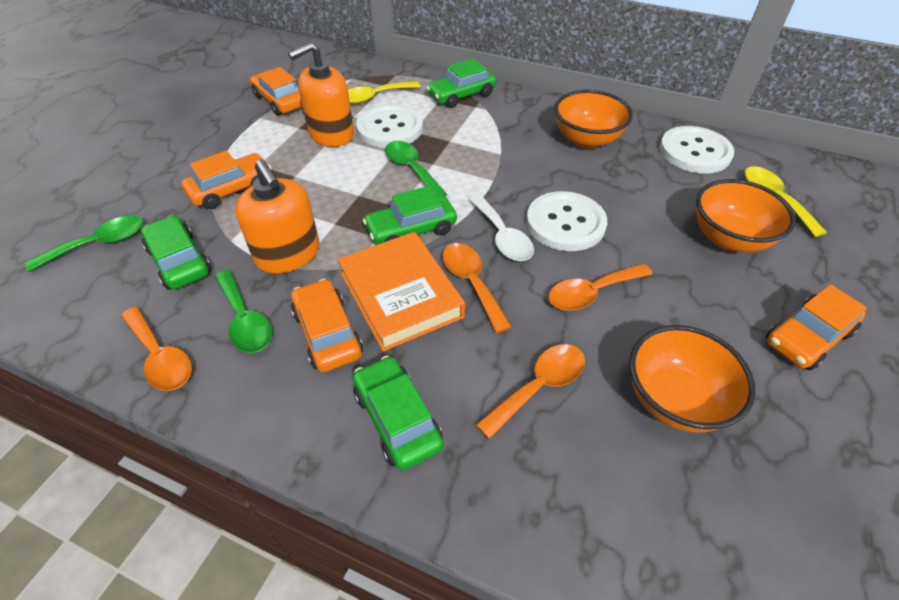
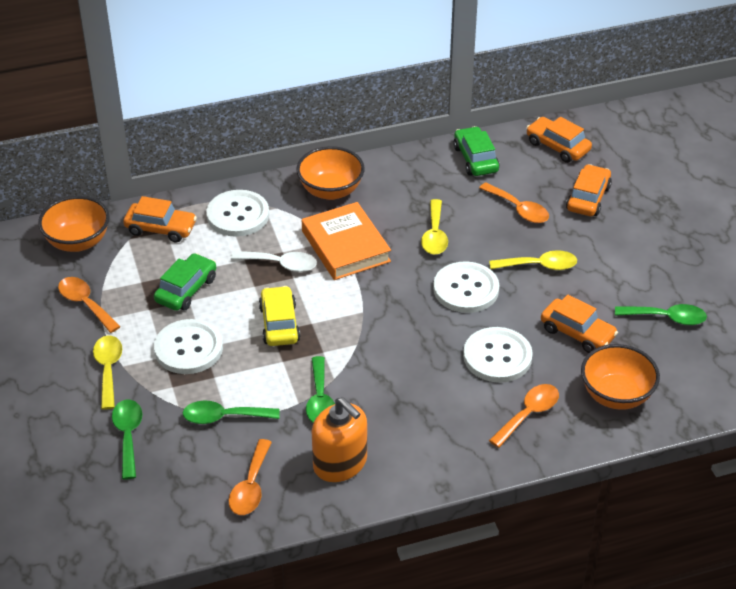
green car: [141,215,211,290] [353,356,444,471] [363,186,457,245] [426,58,496,108] = 4 -> [154,253,216,311] [453,126,499,176] = 2
green spoon: [25,215,143,272] [214,269,272,353] [385,141,447,196] = 3 -> [112,399,142,479] [183,401,280,424] [306,356,335,423] [615,304,707,325] = 4
orange soap dispenser: [235,160,320,273] [288,42,354,147] = 2 -> [312,397,367,482] = 1
white button: [356,104,423,148] [526,191,607,251] [660,126,734,174] = 3 -> [154,319,223,374] [206,190,269,237] [433,261,499,313] [463,327,533,383] = 4
yellow car: none = 0 -> [259,286,300,346] = 1
yellow spoon: [348,81,420,104] [745,166,827,237] = 2 -> [93,335,122,410] [421,199,448,255] [489,250,577,270] = 3

